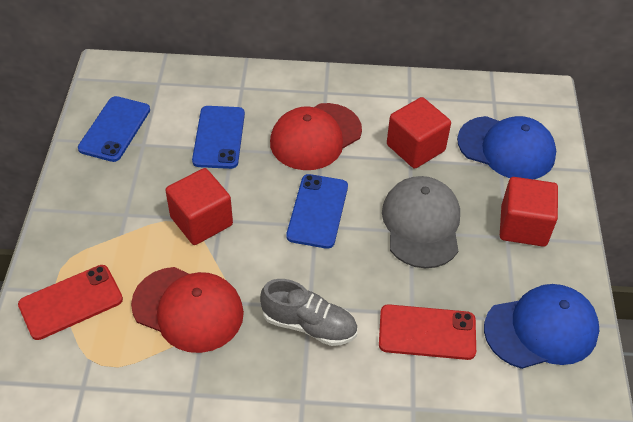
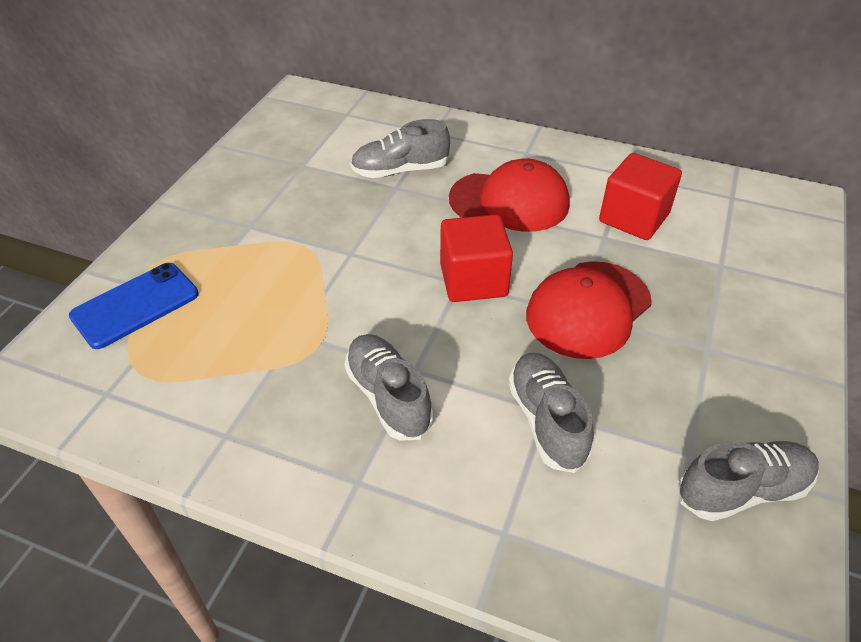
blue cap: [457,116,556,179] [484,284,599,369] = 2 -> none = 0
blue phone: [78,96,150,162] [192,106,245,169] [286,174,348,249] = 3 -> [69,263,199,349] = 1
grey cap: [382,176,460,268] = 1 -> none = 0
grey shoe: [260,279,357,346] = 1 -> [344,334,433,441] [350,119,450,178] [508,353,594,473] [678,441,819,521] = 4
red cube: [165,168,233,245] [387,97,451,169] [500,177,558,247] = 3 -> [440,214,513,302] [599,153,682,240] = 2
red phone: [18,265,123,340] [379,304,476,360] = 2 -> none = 0

